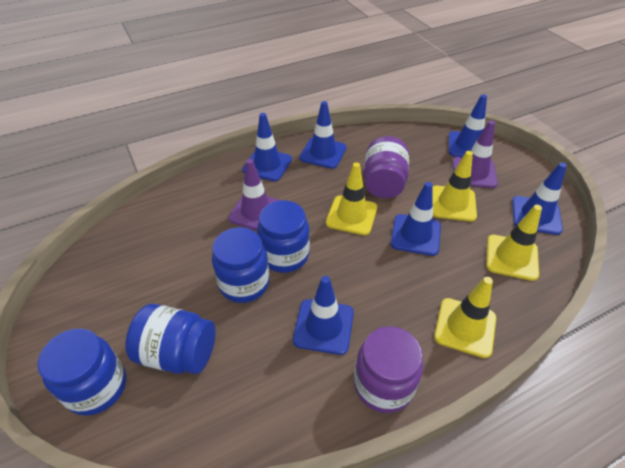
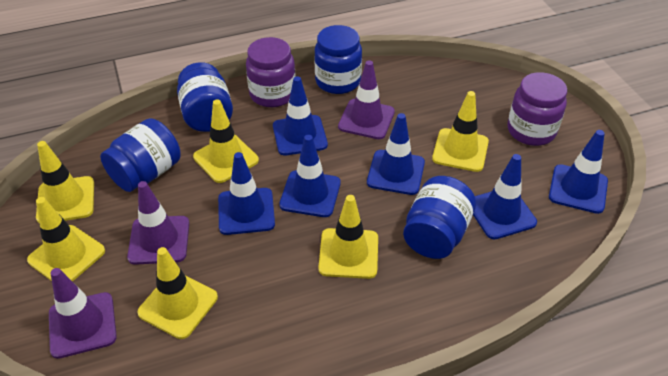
purple traffic cone: [228,159,281,230] [452,120,498,188] = 2 -> [49,268,117,359] [127,181,189,265] [338,60,395,139] = 3
yellow traffic cone: [326,162,377,235] [433,151,477,222] [434,277,496,358] [486,205,542,281] = 4 -> [27,197,105,282] [36,141,94,223] [137,247,218,339] [193,99,259,183] [318,195,378,279] [432,91,489,172] = 6

